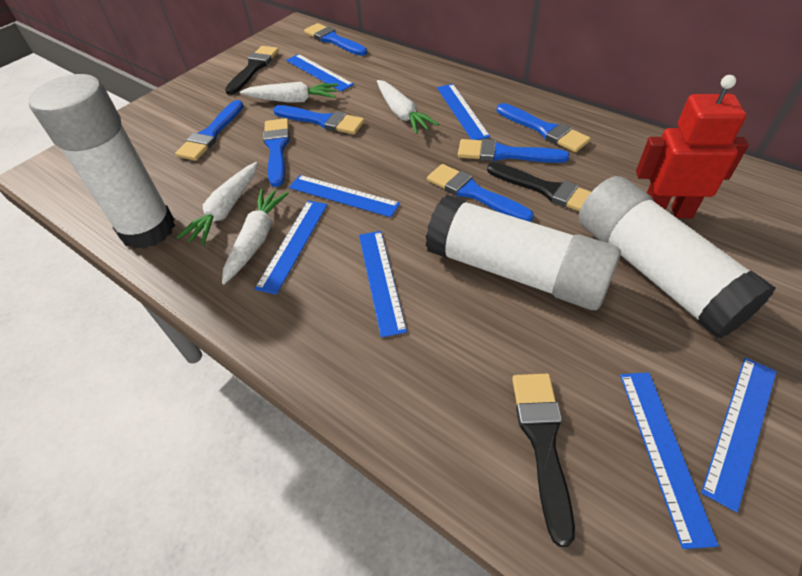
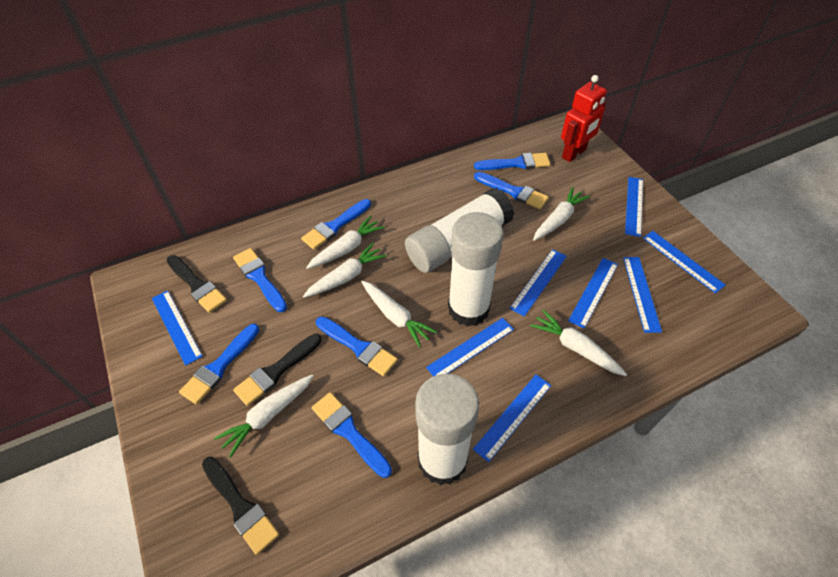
blue ruler: [255,201,327,295] [286,54,354,92] [289,175,400,217] [359,231,407,338] [437,84,490,140] [620,372,719,549] [701,357,777,512] = 7 -> [152,290,203,366] [426,318,514,376] [473,375,551,462] [510,249,567,317] [568,258,618,329] [623,257,662,333] [625,177,643,237] [643,231,725,293] = 8
white carrot: [176,162,258,246] [222,189,289,284] [240,82,338,103] [377,80,439,134] = 4 -> [214,374,314,458] [303,243,387,298] [306,216,385,269] [362,281,437,347] [530,310,627,376] [533,187,590,241] = 6

